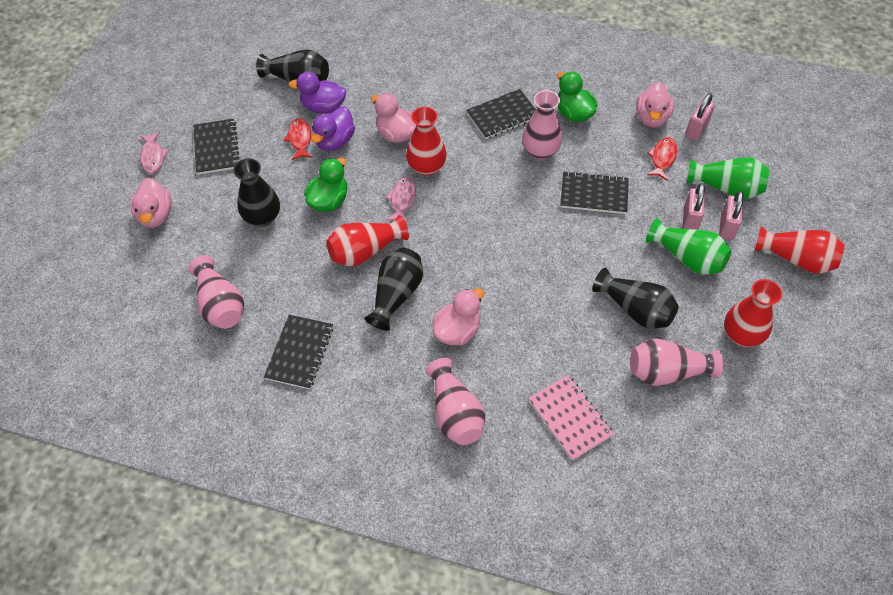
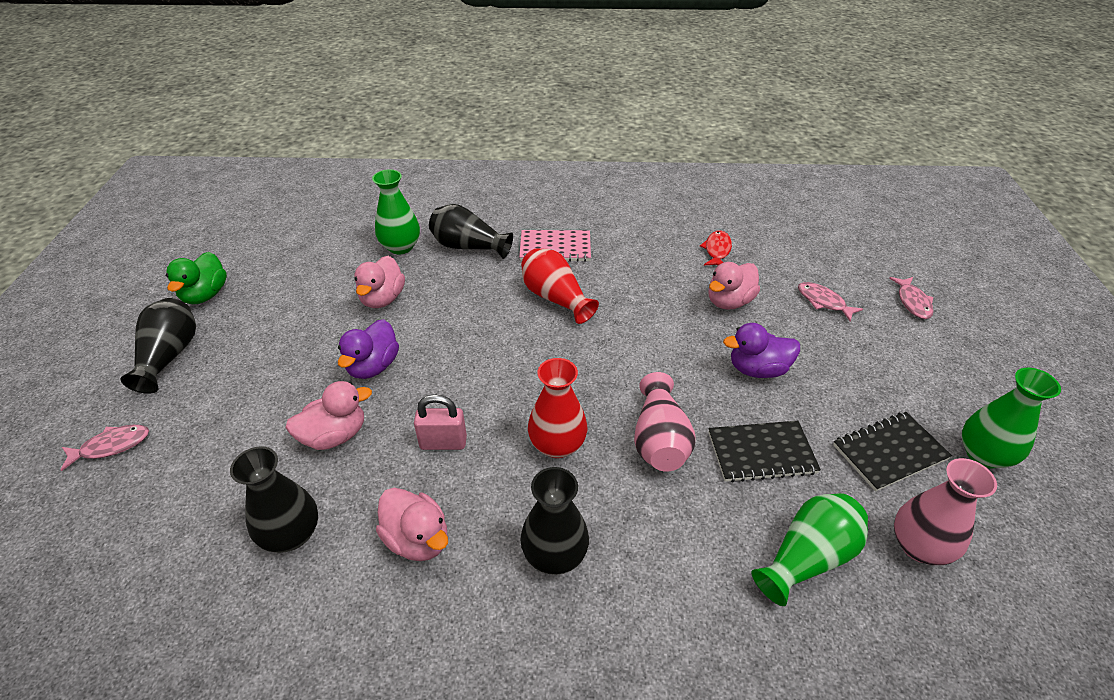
black notebook: [193,119,240,175] [264,315,333,389] [466,89,536,139] [560,171,629,214] = 4 -> [708,421,821,483] [833,412,952,492] = 2
green duck: [304,158,347,212] [557,71,597,122] = 2 -> [166,252,227,304] = 1
green vase: [646,218,731,275] [687,157,769,199] = 2 -> [372,169,420,254] [751,493,868,606] [962,368,1061,468] = 3
pink fish: [140,131,169,173] [386,177,416,223] = 2 -> [61,425,149,471] [798,282,863,321] [889,277,934,319] = 3
pink padlock: [682,183,705,230] [685,93,715,141] [719,191,744,240] = 3 -> [414,394,467,450] = 1
pink vase: [188,255,244,329] [425,358,485,445] [522,90,562,159] [630,339,723,386] = 4 -> [634,372,695,472] [894,458,997,565] = 2
red fish: [284,118,312,160] [647,137,677,181] = 2 -> [700,231,732,266] = 1
red vase: [326,215,409,266] [406,107,447,176] [724,279,782,347] [754,226,845,274] = 4 -> [521,248,599,324] [528,358,587,458] = 2

